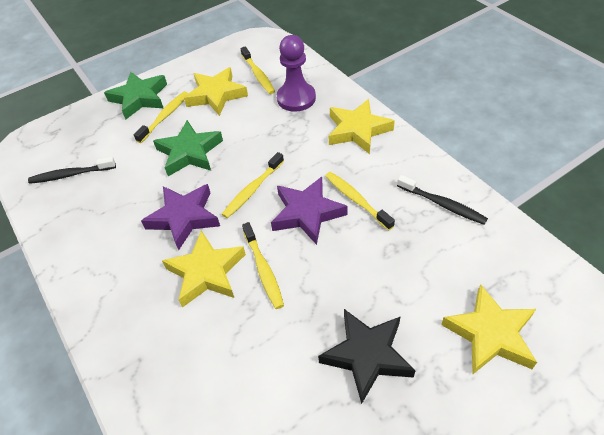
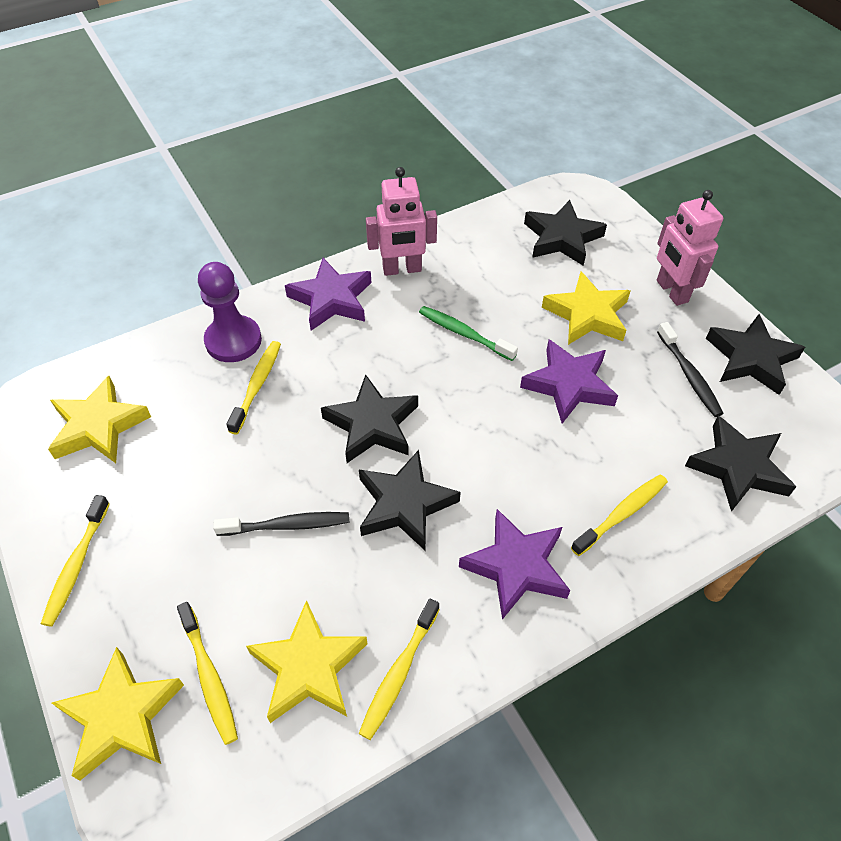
black star: [318,309,415,404] = 1 -> [321,374,418,463] [359,450,461,551] [524,200,607,266] [685,416,796,512] [706,314,805,395] = 5
green star: [104,72,167,119] [153,120,223,176] = 2 -> none = 0
green toothbrush: none = 0 -> [419,306,518,361] = 1
pink robot: none = 0 -> [366,167,437,276] [657,190,723,306] = 2
purple star: [141,184,220,250] [271,177,348,245] = 2 -> [285,258,371,331] [459,509,570,620] [520,340,618,424] = 3

